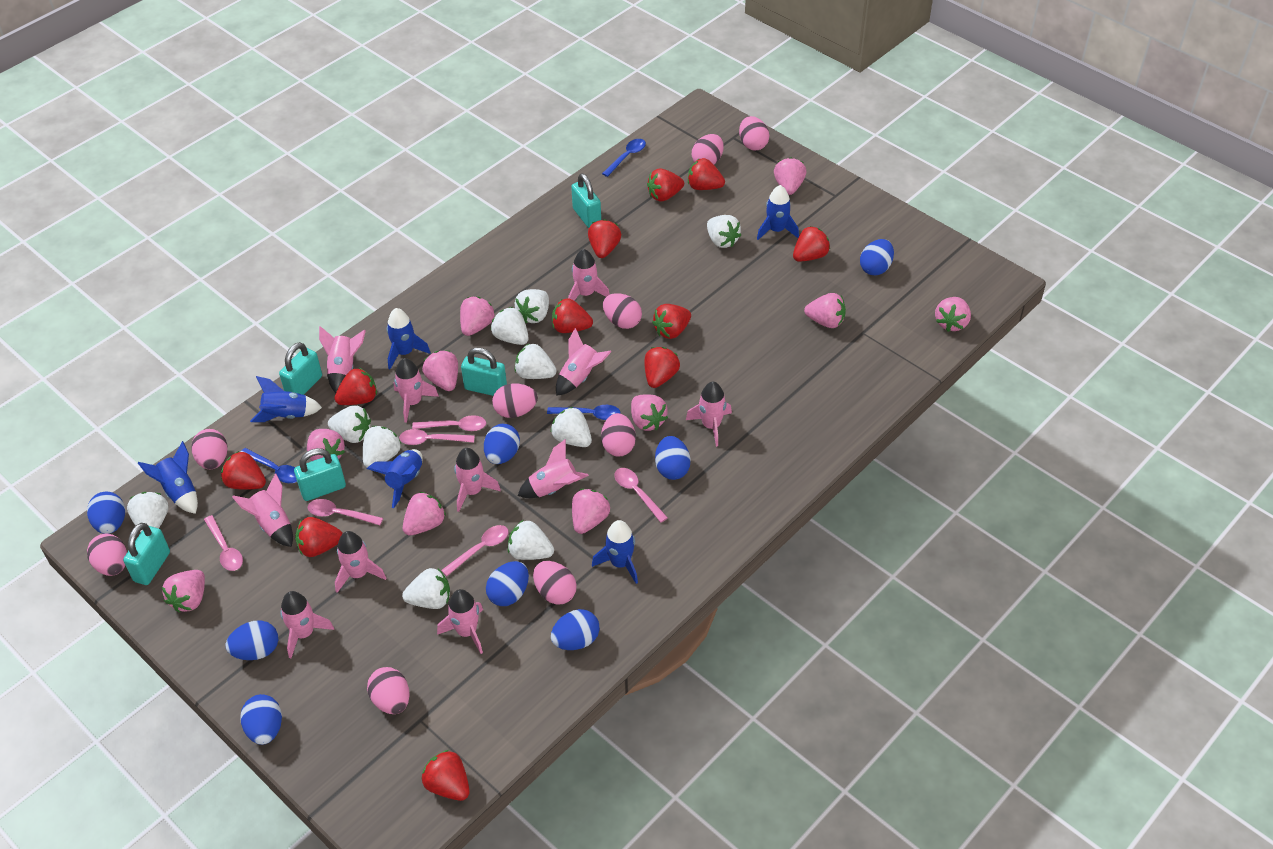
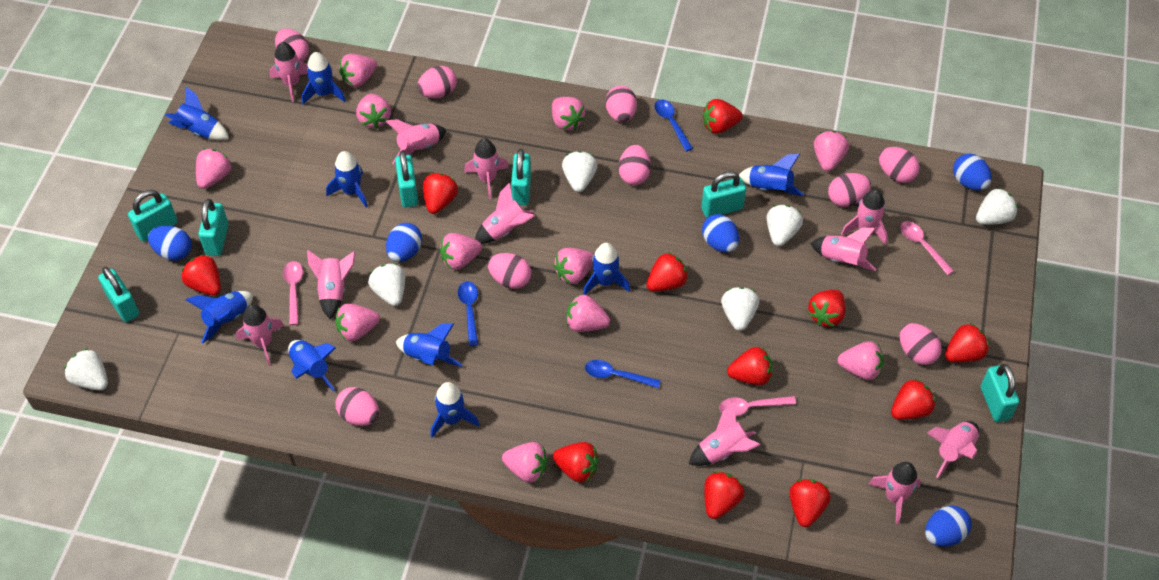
blue egg: [87,492,125,534] [226,620,278,660] [240,694,282,745] [484,424,520,464] [486,561,529,606] [551,609,600,650] [655,436,691,480] [860,239,894,275] = 8 -> [148,226,192,261] [386,223,422,262] [702,214,739,253] [925,506,971,547] [953,153,992,191] = 5
blue rocket: [138,441,198,514] [250,376,322,422] [367,449,422,508] [387,308,431,369] [592,520,638,584] [757,185,799,240] = 6 -> [164,87,229,140] [185,291,253,343] [288,340,336,391] [302,52,346,105] [326,151,368,208] [396,323,462,367] [431,382,480,438] [583,243,630,295] [739,154,804,196] = 9
pink spoon: [204,515,243,571] [308,499,383,525] [399,429,475,445] [412,415,486,431] [441,525,508,576] [614,468,668,523] = 6 -> [283,261,303,325] [719,396,796,416] [900,221,954,275] = 3
pink strawberry: [162,570,205,612] [307,429,345,461] [403,492,446,536] [422,350,458,391] [460,297,495,336] [572,489,610,534] [631,395,668,431] [774,157,806,195] [804,293,846,328] [935,297,971,332] = 10 -> [196,148,232,189] [335,303,380,341] [339,54,377,87] [356,94,391,129] [440,233,482,270] [502,442,548,483] [552,97,586,130] [554,248,594,284] [566,295,610,332] [814,131,849,171] [838,341,884,380] = 11
turquoise padlock: [123,523,170,585] [279,342,322,395] [294,448,346,501] [461,347,507,396] [571,173,601,228] = 5 -> [98,267,139,322] [128,190,178,242] [198,199,229,256] [395,151,418,207] [511,149,531,205] [701,171,746,218] [981,364,1019,422] = 7
white strawberry: [127,492,169,533] [328,406,371,443] [363,426,401,467] [402,568,450,609] [491,307,529,345] [508,520,554,560] [515,289,549,323] [515,343,557,379] [550,407,592,447] [707,215,741,248] = 10 -> [64,348,108,390] [368,263,405,306] [562,151,598,192] [721,287,759,331] [767,205,803,246] [976,188,1017,225] = 6

